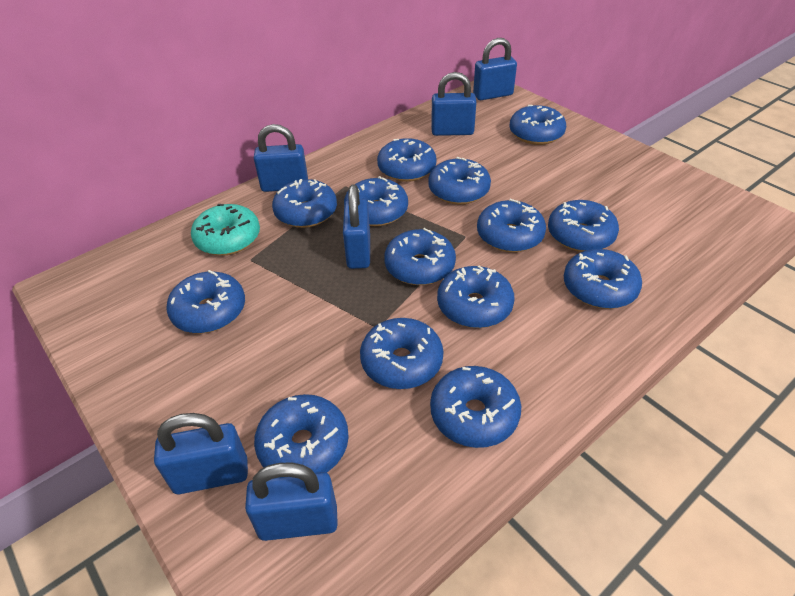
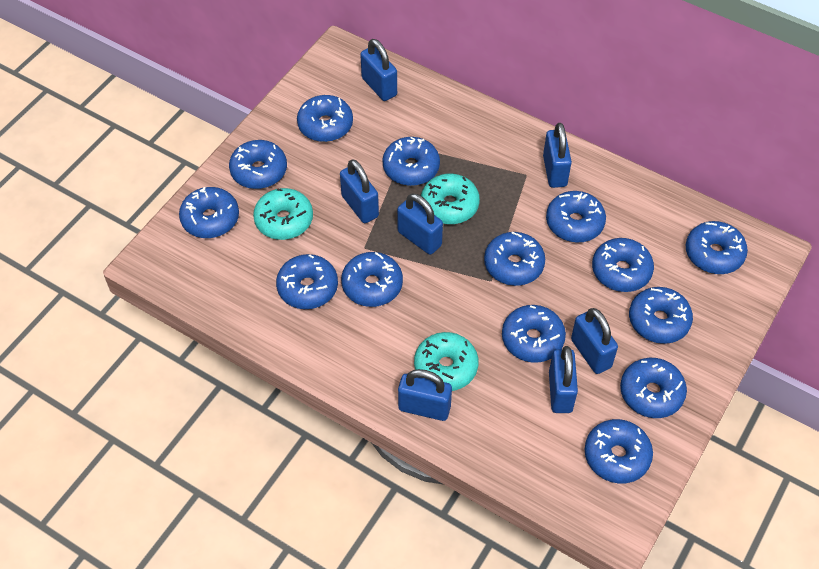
blue padlock: [154,413,248,494] [245,463,338,541] [254,124,308,192] [343,184,370,269] [431,72,477,136] [473,38,517,100] = 6 -> [340,159,379,223] [360,39,397,101] [397,193,443,255] [398,369,452,421] [543,123,572,188] [549,346,578,413] [571,308,618,374] = 7
turquoise donut: [191,204,260,256] = 1 -> [253,188,313,240] [414,332,478,391] [421,174,480,224] = 3

